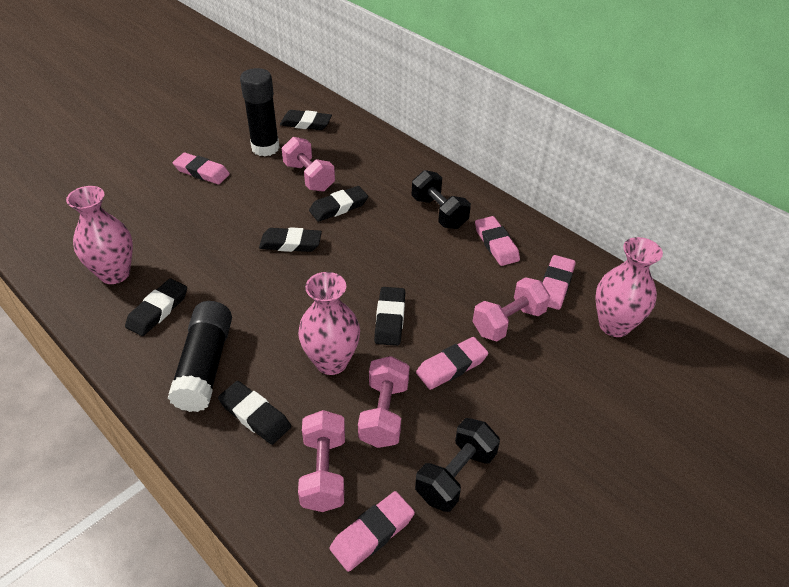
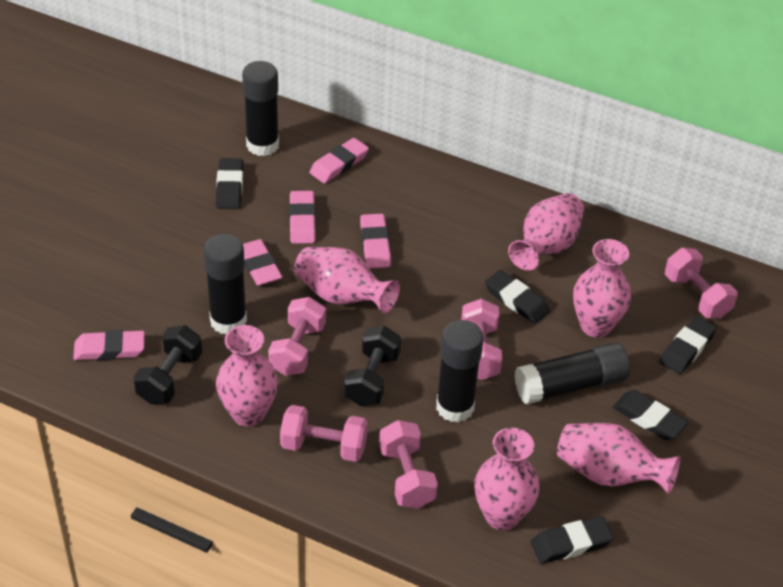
black eraser: [125,279,187,336] [218,381,291,445] [259,227,322,252] [280,110,332,130] [309,186,368,222] [374,287,405,346] = 6 -> [216,158,243,209] [485,270,550,324] [531,517,614,564] [613,390,688,440] [659,316,717,374] = 5
black glue stick: [168,301,232,412] [240,68,280,156] = 2 -> [203,234,247,334] [242,61,279,156] [436,320,484,423] [514,342,630,404] = 4
pink dumbbell: [282,137,335,192] [298,410,345,512] [358,356,410,448] [473,277,550,341] = 4 -> [268,297,326,376] [280,405,368,462] [379,420,438,509] [461,299,502,380] [665,248,738,319] = 5
pink vase: [66,186,133,284] [298,272,360,375] [595,237,663,337] = 3 -> [216,325,278,427] [294,247,400,314] [475,428,539,530] [508,193,584,270] [557,423,681,494] [573,239,631,338] = 6

